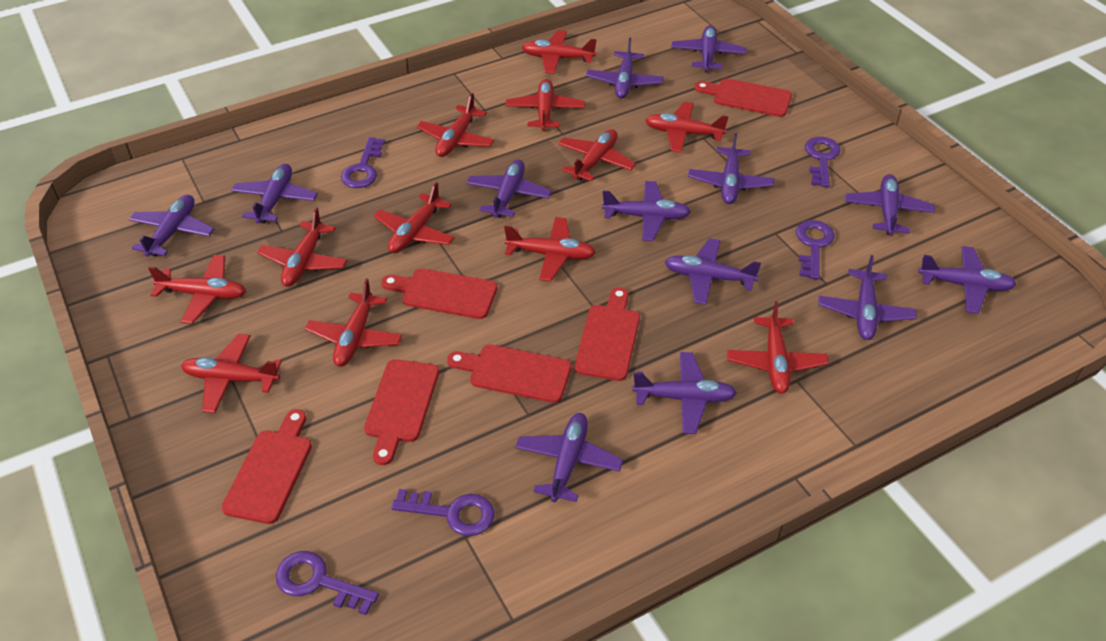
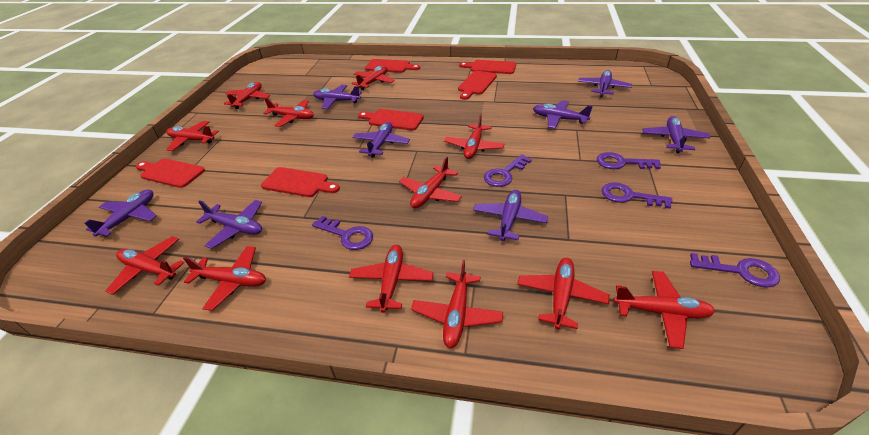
purple plane: [129,195,214,257] [231,164,318,224] [466,159,552,218] [515,413,623,502] [586,37,663,99] [602,181,691,241] [632,352,737,434] [665,238,761,305] [671,25,746,73] [688,133,774,204] [818,255,917,340] [845,174,935,235] [918,246,1016,314] = 13 -> [85,190,157,237] [196,200,262,249] [313,85,362,109] [352,122,410,158] [473,190,548,241] [533,100,593,128] [578,70,632,98] [642,116,710,153] = 8

